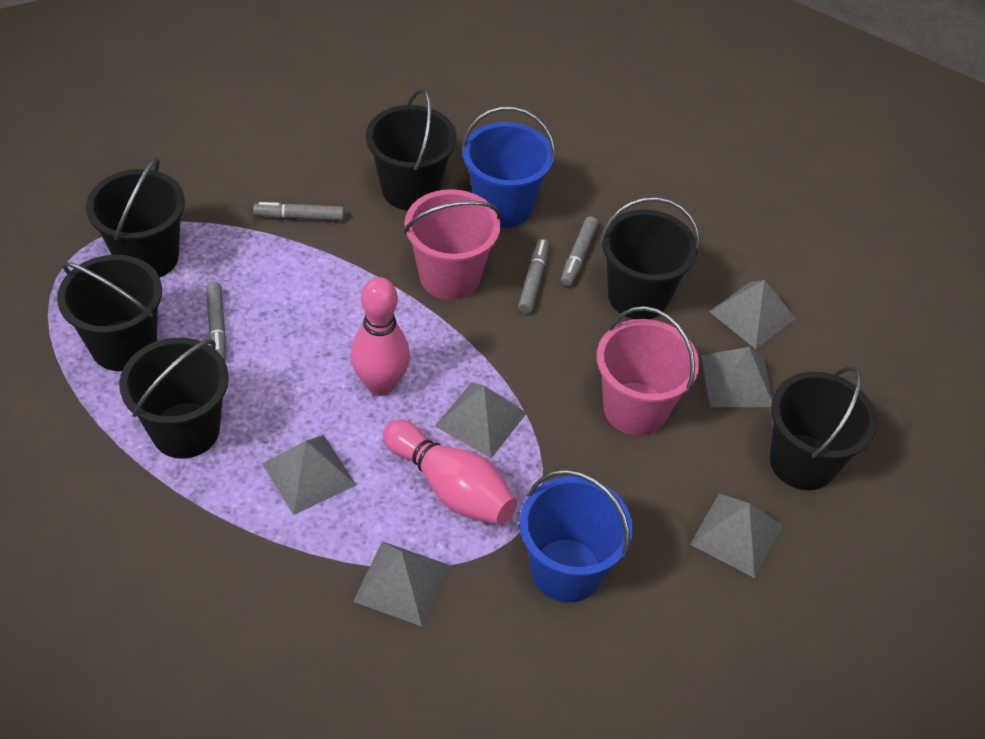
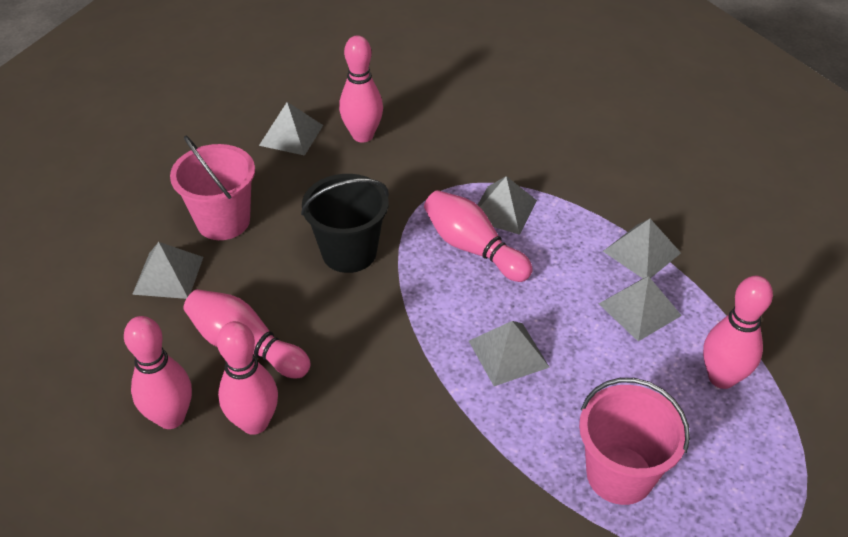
black bucket: [57,255,162,371] [86,158,185,277] [119,338,229,458] [366,89,457,210] [600,197,700,319] [770,366,877,490] = 6 -> [301,174,389,273] = 1
blue bucket: [461,106,555,228] [519,470,633,602] = 2 -> none = 0
grey marker: [206,282,226,360] [253,202,344,221] [518,239,549,313] [561,216,598,287] = 4 -> none = 0
pink bowling pin: [351,277,410,396] [383,420,517,525] = 2 -> [124,316,192,429] [184,289,311,378] [217,321,278,435] [339,35,383,143] [424,190,532,282] [703,276,773,389] = 6

